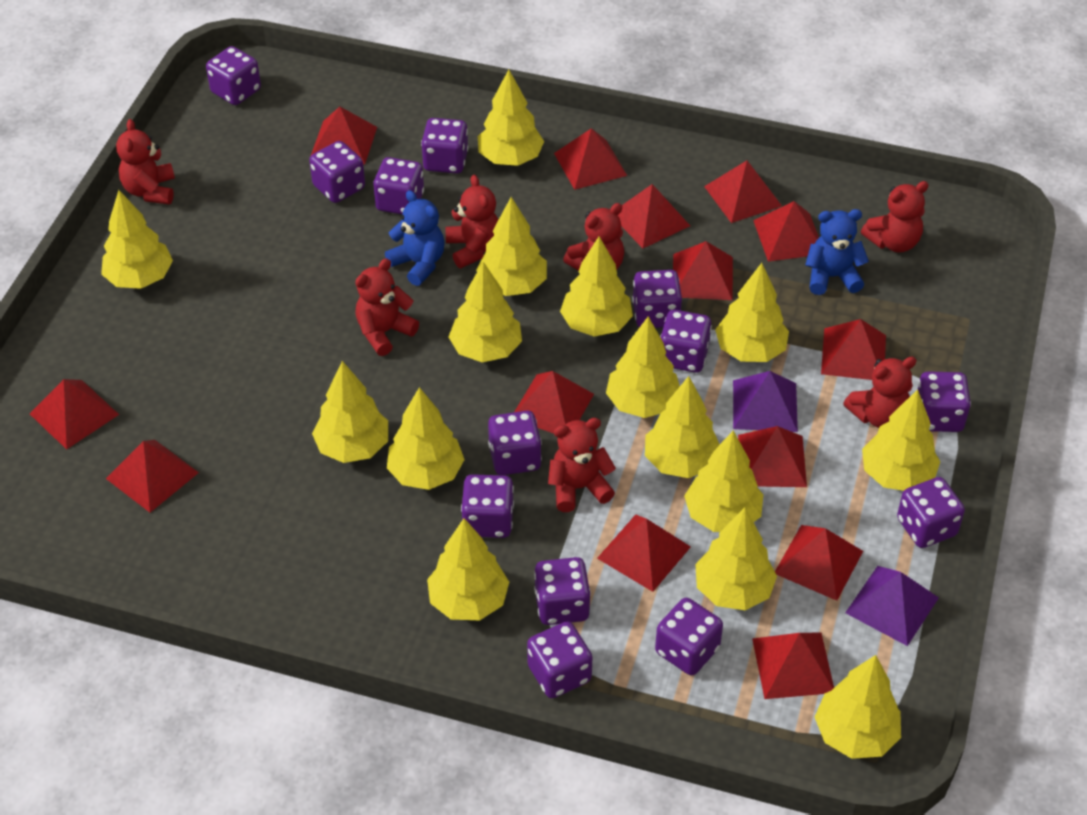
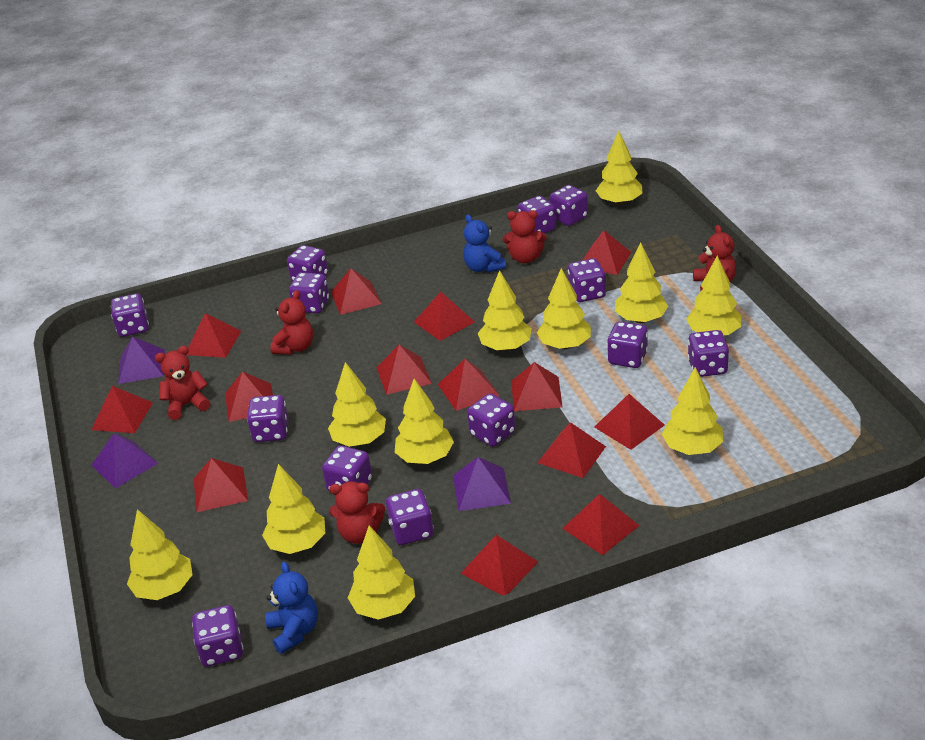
purple pyramid: [733,371,798,432] [845,566,939,646] = 2 -> [91,433,158,488] [118,336,165,384] [453,457,511,511] = 3
red teddy bear: [116,119,175,204] [355,258,419,356] [445,175,499,268] [548,418,616,512] [563,203,624,271] [843,356,917,428] [861,181,929,252] = 7 -> [155,346,210,420] [271,290,313,354] [329,481,385,544] [503,210,547,263] [693,225,736,291] = 5
yellow tree: [101,190,173,289] [312,361,388,463] [387,387,465,490] [427,518,509,620] [449,262,522,362] [476,197,547,296] [478,69,544,166] [560,236,633,337] [606,316,680,418] [645,376,720,478] [684,431,763,532] [695,507,777,610] [715,263,789,362] [815,655,901,759] [862,389,940,491] = 15 -> [127,509,193,600] [262,464,325,554] [328,362,386,447] [348,525,415,620] [395,379,454,464] [478,270,532,351] [537,268,591,349] [596,131,642,206] [615,243,668,323] [662,367,724,455] [686,255,742,335] = 11

